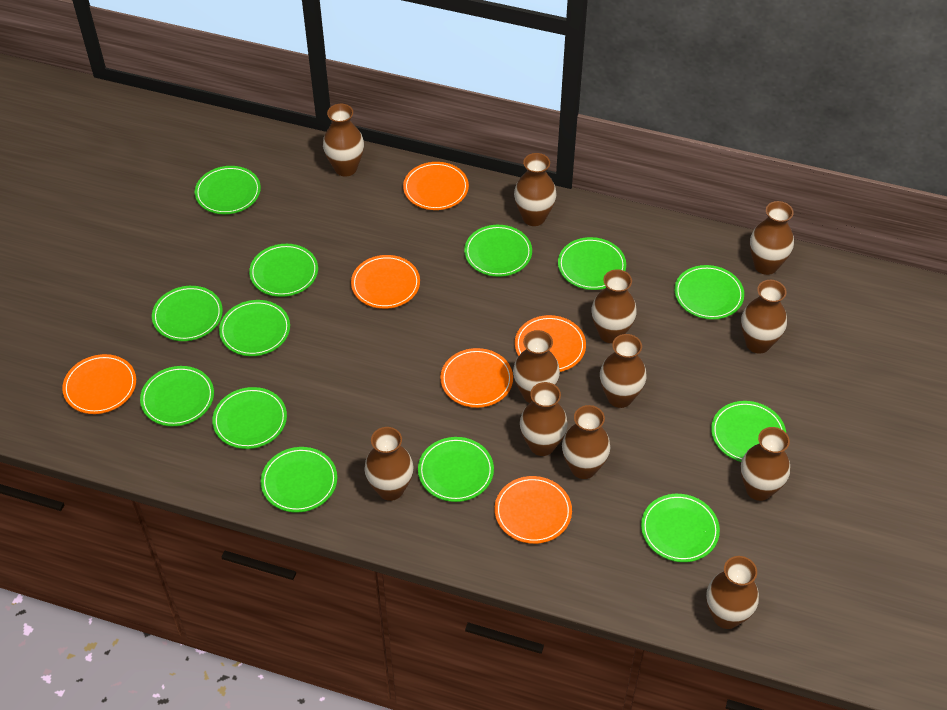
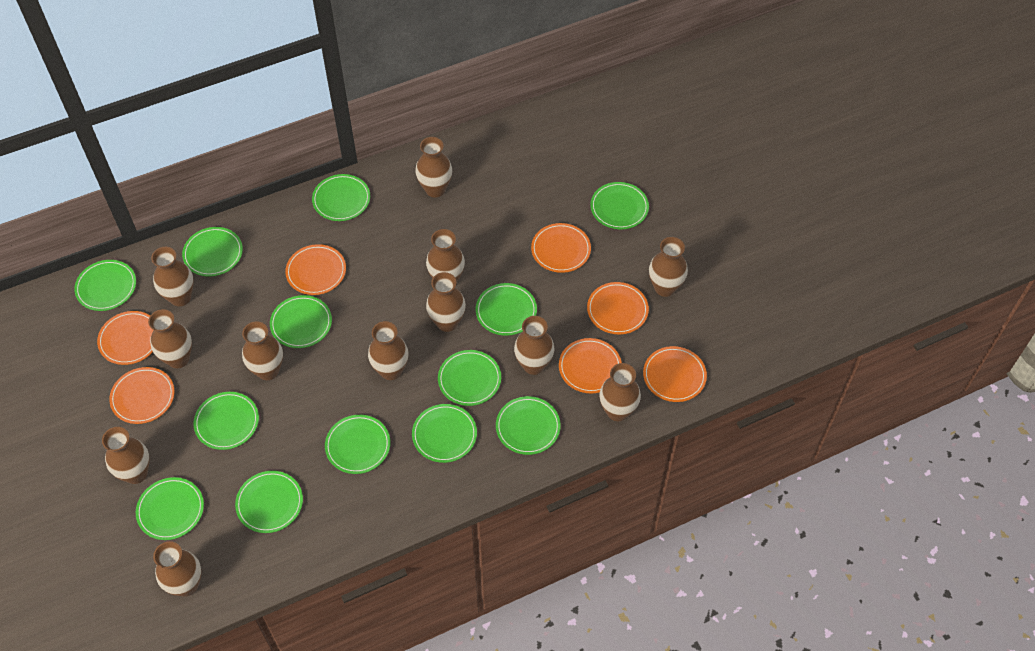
orange plate: [62,354,136,414] [351,255,420,309] [403,162,469,210] [440,348,513,408] [495,476,572,544] [515,315,586,372] = 6 -> [97,311,154,365] [109,367,174,424] [285,244,346,295] [531,223,591,273] [559,338,622,393] [587,282,649,334] [643,346,707,402] = 7

